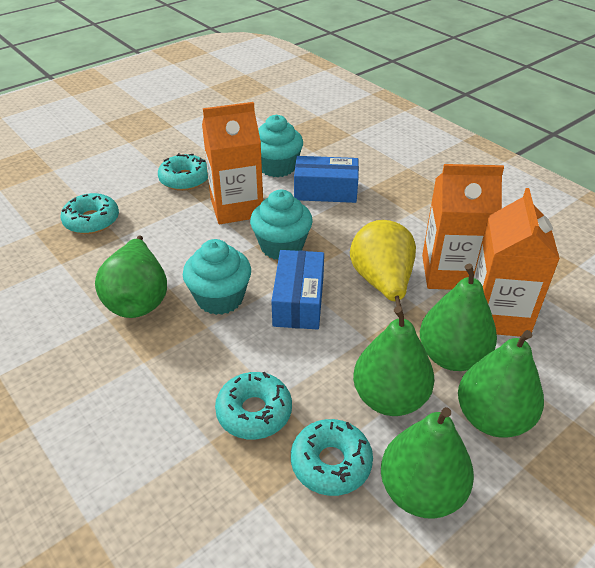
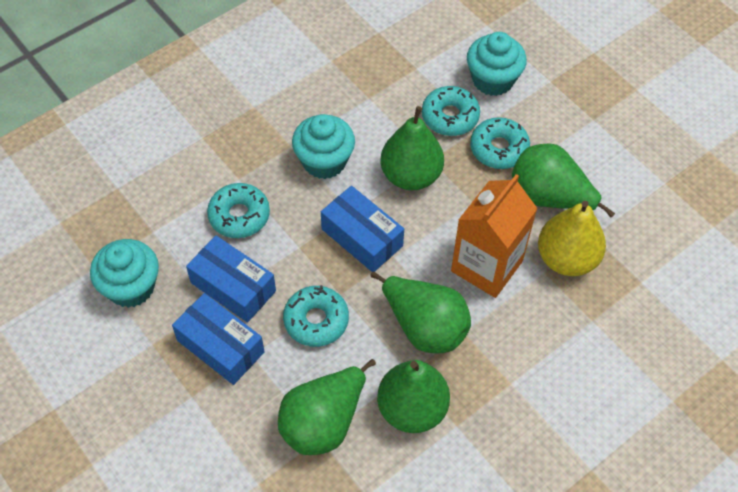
blue box: [271,250,324,330] [294,156,359,203] = 2 -> [172,293,265,385] [186,236,276,323] [321,186,404,272] = 3
orange carton: [202,102,263,224] [422,164,504,290] [474,188,560,337] = 3 -> [451,174,538,298] = 1

